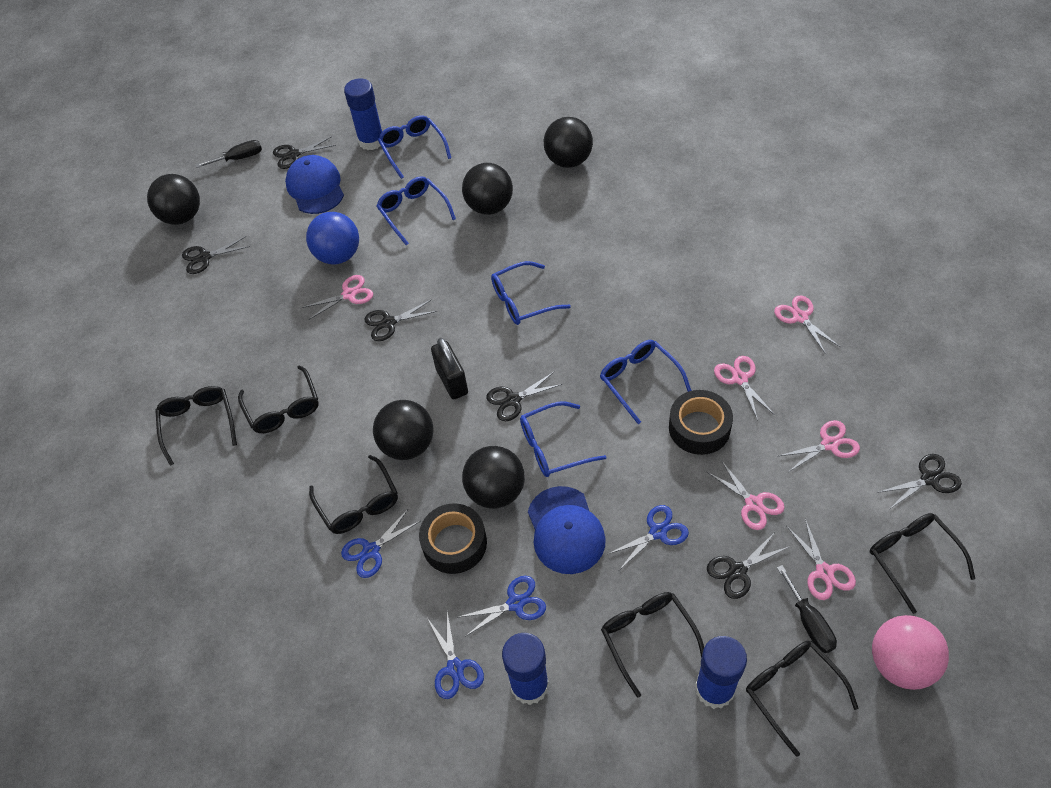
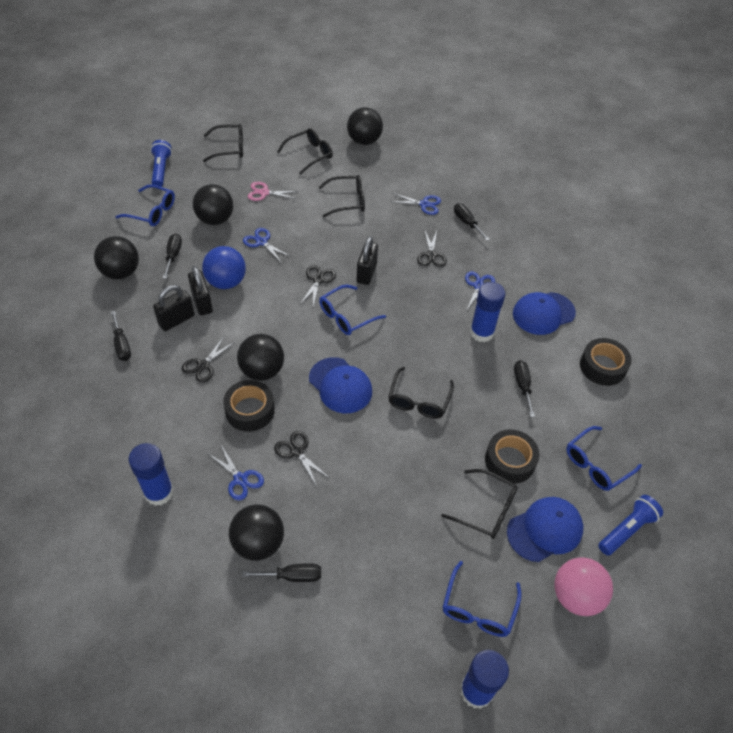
black glasses: [155,386,237,466] [238,365,319,433] [309,455,398,534] [601,592,704,698] [746,641,859,757] [870,513,975,614] = 6 -> [203,124,243,162] [277,128,333,175] [318,175,365,217] [388,367,454,419] [441,469,518,539] = 5
black padlock: [431,338,468,399] = 1 -> [153,285,194,331] [188,266,213,315] [357,236,378,285] = 3
black scissors: [182,236,250,274] [273,136,336,169] [364,300,437,341] [486,372,563,421] [707,531,790,599] [877,454,962,509] = 6 -> [182,336,236,383] [274,431,329,486] [300,265,336,306] [417,229,447,267] = 4
black screwdriver: [195,140,262,168] [777,565,837,653] = 2 -> [111,311,131,361] [163,233,182,279] [242,563,321,582] [454,203,490,241] [514,360,535,417] = 5
black tape: [419,503,487,574] [669,390,733,455] = 2 -> [223,380,275,432] [485,429,539,484] [580,338,632,386] = 3
blue cap: [285,155,344,214] [528,486,606,574] = 2 -> [309,357,372,413] [507,497,583,562] [513,292,576,335] = 3
blue flashlight: none = 0 -> [150,140,172,187] [598,495,663,556] = 2
blue glasses: [376,176,456,245] [378,115,451,179] [491,261,571,325] [520,401,607,477] [600,340,691,424] = 5 -> [115,184,175,226] [319,285,386,335] [443,561,522,637] [566,426,642,491] = 4
pink scissors: [302,275,373,320] [707,460,785,530] [714,356,775,421] [774,296,840,354] [779,420,860,472] [787,519,856,600] = 6 -> [248,182,299,201] = 1

